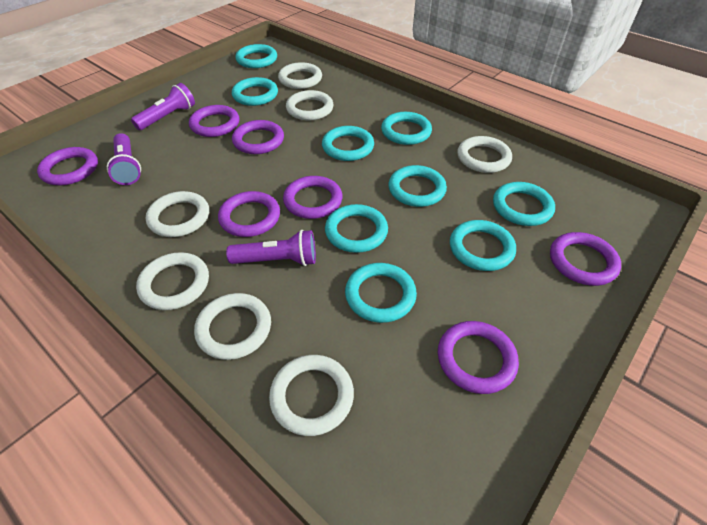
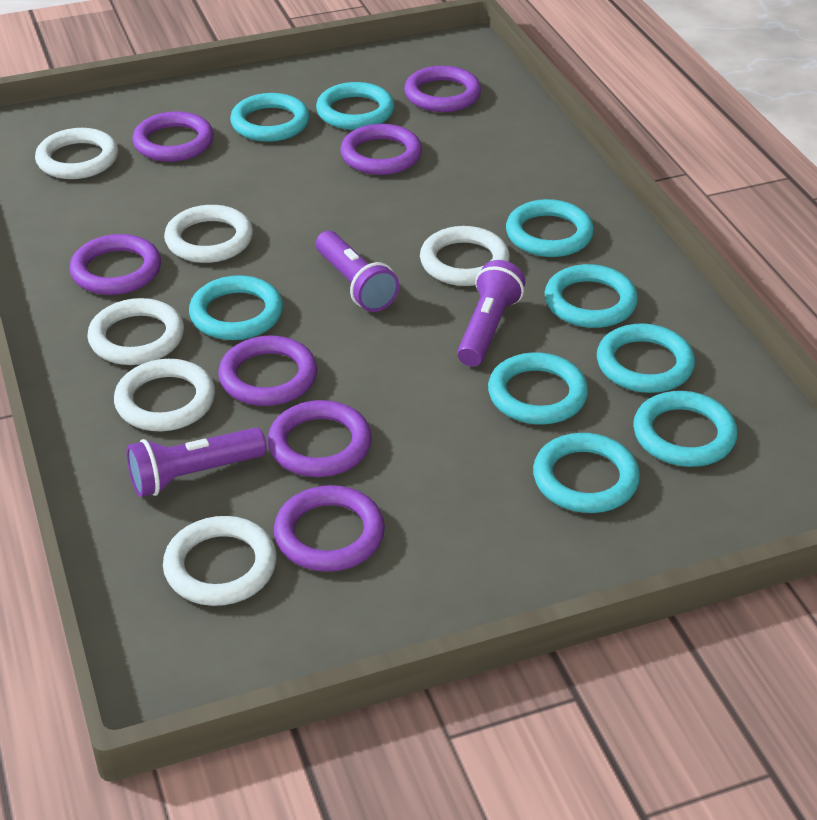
white ring: [136,252,209,310] [146,191,209,237] [194,293,271,360] [269,355,354,436] [278,62,322,89] [286,90,334,120] [457,136,512,173] = 7 -> [35,128,118,179] [87,298,184,365] [114,359,215,431] [163,516,277,606] [164,205,253,263] [420,226,510,286] = 6

